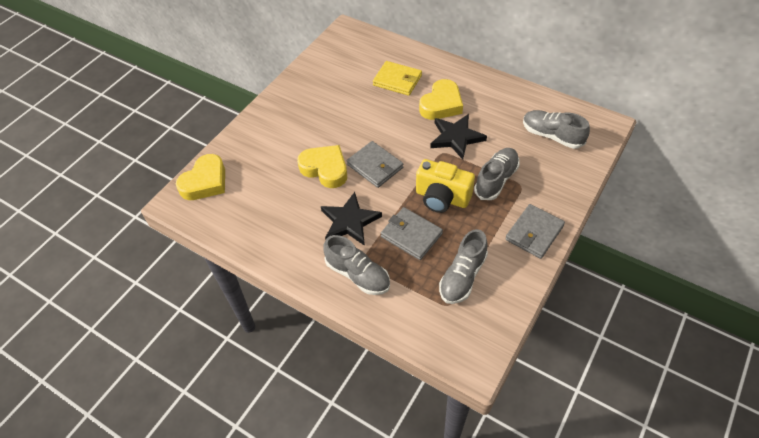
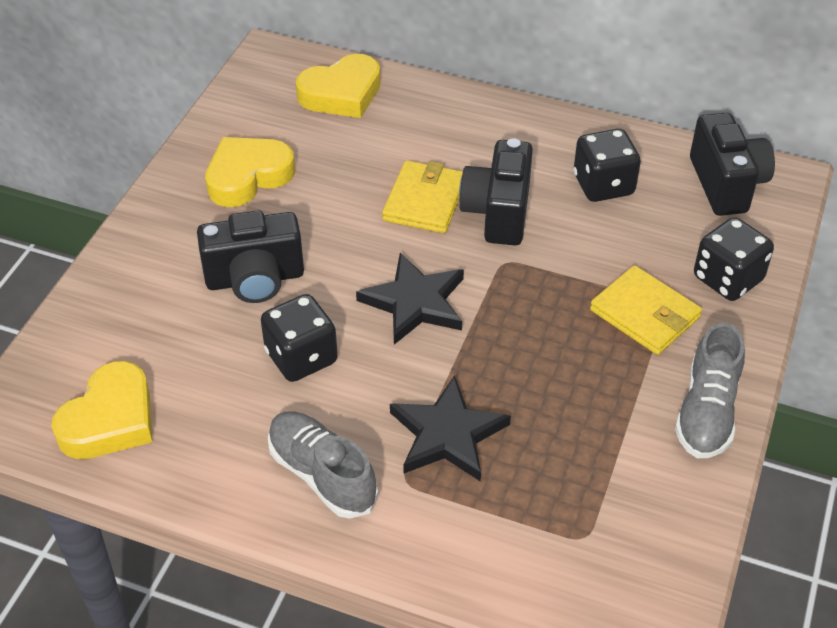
black camera: none = 0 -> [197,210,304,303] [459,138,533,246] [690,113,775,216] = 3
black dice: none = 0 -> [261,294,338,382] [574,129,641,202] [694,217,774,301] = 3
grey shoe: [323,235,390,295] [439,229,488,304] [474,148,520,200] [523,110,590,149] = 4 -> [268,411,378,519] [675,323,745,458] = 2
grey wallet: [347,141,403,188] [381,207,443,260] [505,204,565,259] = 3 -> none = 0
yellow camera: [416,159,475,213] = 1 -> none = 0
yellow wallet: [373,61,422,96] = 1 -> [382,160,463,233] [590,265,702,355] = 2

